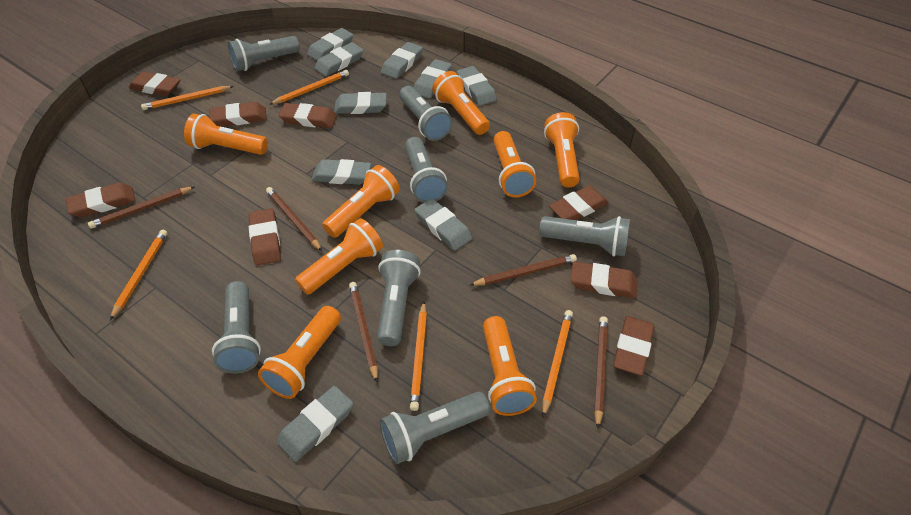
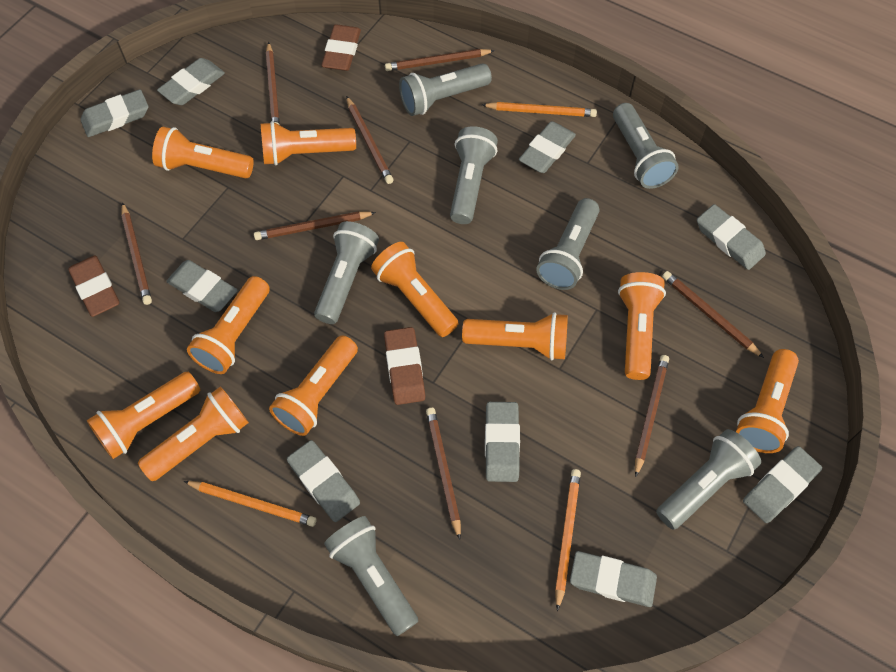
brown eraser: [66,182,136,218] [129,72,181,96] [209,102,267,127] [249,208,281,266] [279,103,337,128] [549,186,609,220] [571,261,637,298] [613,316,655,376] = 8 -> [68,255,119,317] [321,25,361,71] [384,327,425,405] = 3
brown pencil: [88,187,194,229] [266,187,322,251] [349,282,378,382] [470,254,577,286] [594,316,608,429] = 5 -> [121,202,152,305] [254,211,376,240] [266,42,280,125] [346,96,393,184] [385,49,495,71] [426,408,461,540] [635,355,669,477] [662,271,764,358] = 8
orange flashlight: [184,113,268,155] [258,306,341,399] [295,218,383,295] [322,165,400,238] [432,71,490,135] [483,316,537,416] [493,131,536,197] [544,112,580,187] = 8 -> [87,372,200,459] [138,387,249,481] [152,127,254,178] [187,276,270,374] [261,121,356,165] [269,335,358,436] [371,242,459,337] [462,312,568,361] [618,272,666,380] [736,349,799,453] = 10
orange pencil: [110,230,167,320] [141,86,234,110] [269,70,349,105] [410,302,427,411] [542,310,573,417] = 5 -> [184,481,317,527] [482,102,597,117] [555,469,581,611] = 3

